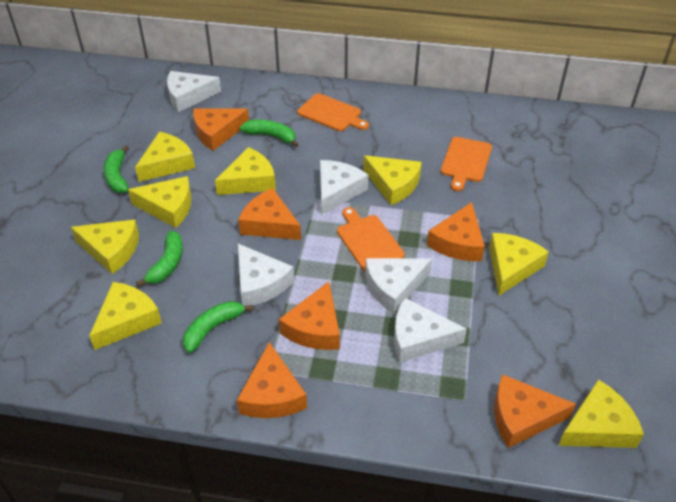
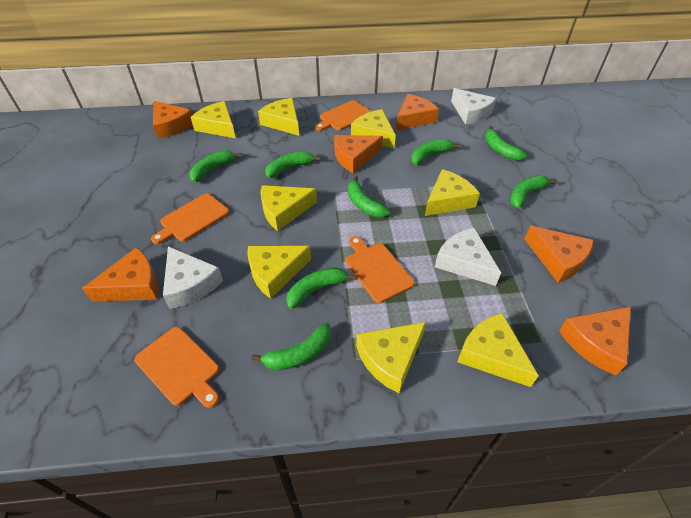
green banana: [104,145,129,193] [136,231,183,287] [183,301,254,353] [240,120,299,147] = 4 -> [190,150,242,183] [251,323,332,371] [265,151,321,178] [286,267,357,309] [348,176,390,217] [411,139,461,165] [485,126,527,160] [510,175,557,208] = 8
orange cutting board: [297,93,369,131] [337,207,405,271] [441,137,492,191] = 3 -> [134,327,219,408] [151,194,229,244] [315,101,372,131] [346,236,415,303] = 4
white cheese: [167,71,221,112] [238,244,294,306] [320,160,368,214] [365,258,432,314] [394,298,467,363] = 5 -> [163,246,223,309] [435,228,501,286] [451,88,496,125] = 3

